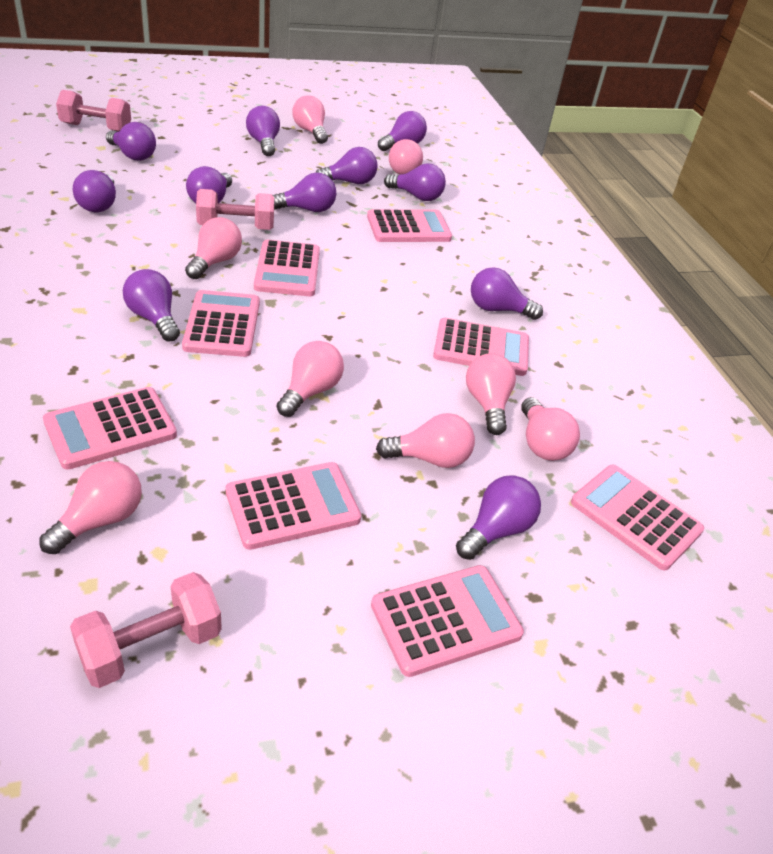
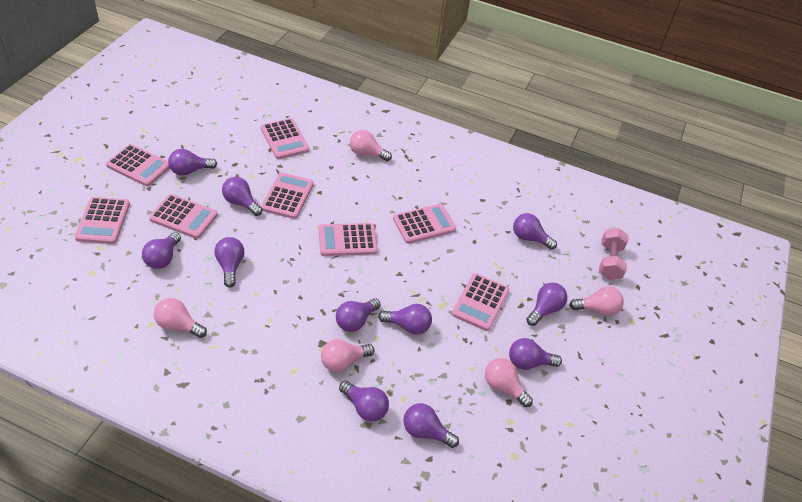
pink dumbbell: [56,90,131,131] [70,572,222,688] [196,189,274,230] = 3 -> [599,228,629,280] = 1
pink light bulb: [39,461,142,554] [185,217,242,279] [277,341,344,417] [292,95,328,144] [376,413,475,468] [389,139,423,175] [466,353,516,435] [521,397,580,461] = 8 -> [154,298,207,338] [321,339,375,372] [350,130,392,161] [485,358,533,407] [569,287,624,316] = 5

